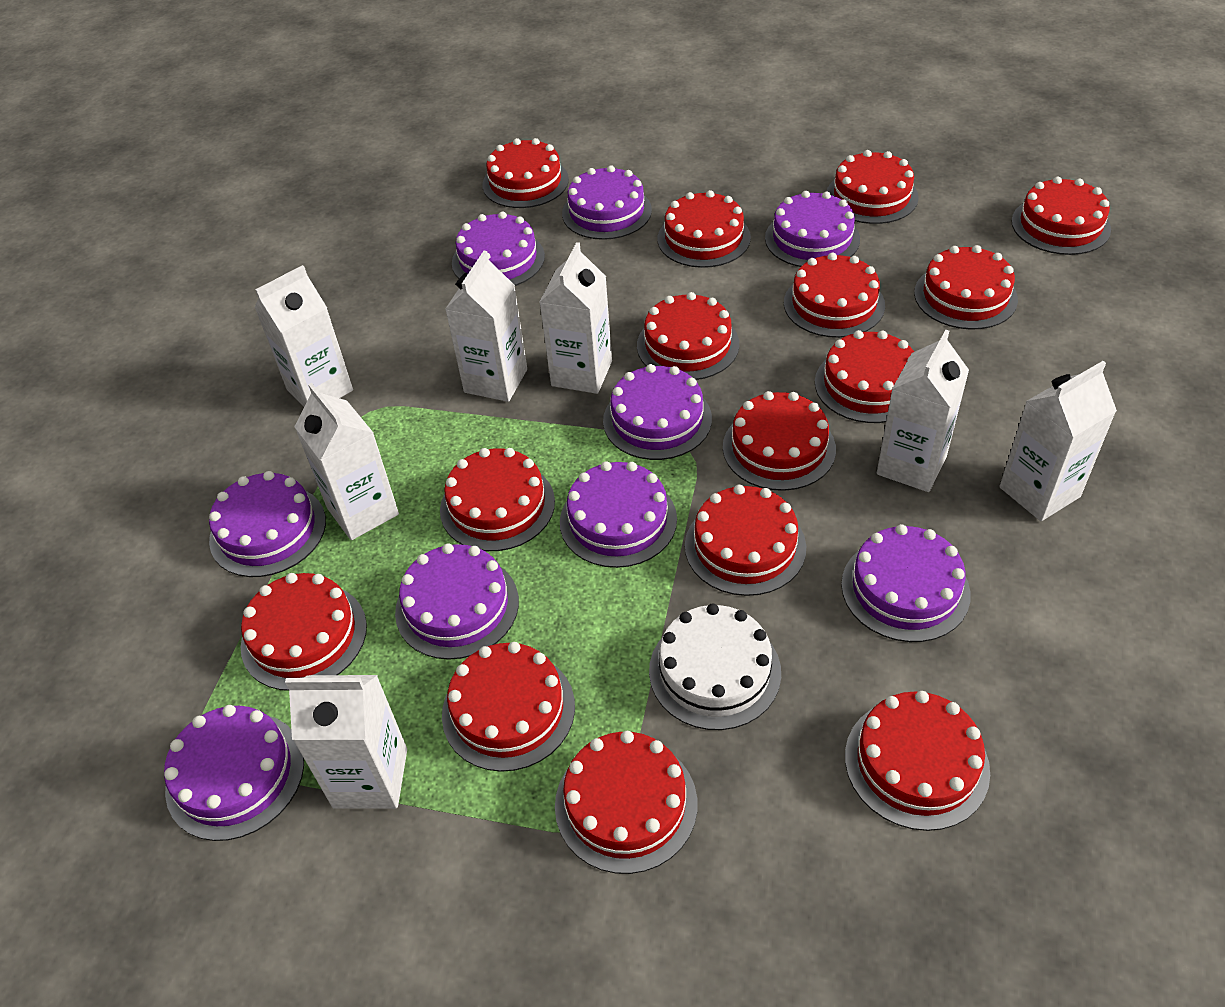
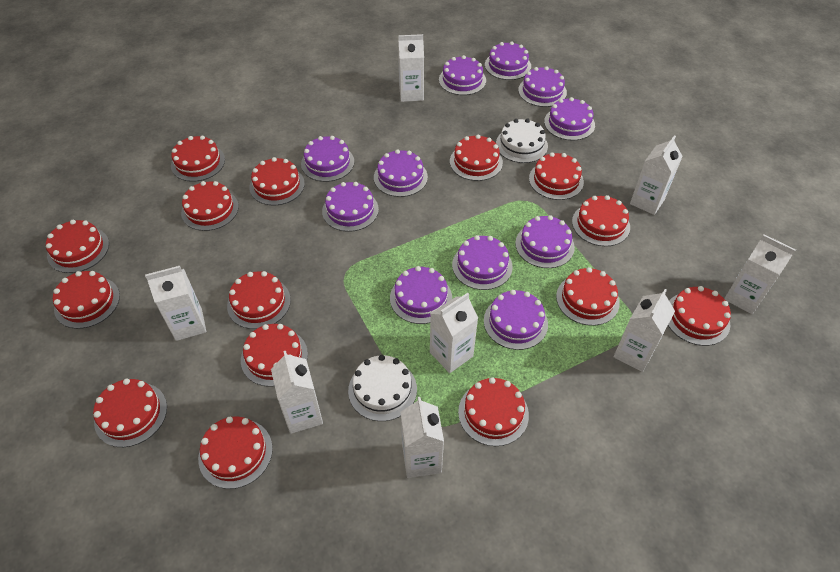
purple cake: [164,705,304,841] [209,471,326,577] [395,543,519,660] [452,212,545,286] [560,461,677,568] [562,165,652,240] [603,364,712,460] [765,191,860,267] [841,524,971,642] = 9 -> [301,136,354,182] [322,182,379,232] [374,149,428,197] [390,266,452,324] [439,55,486,95] [452,235,513,290] [484,290,548,350] [485,41,531,80] [515,215,575,268] [518,66,567,107] [544,97,595,140] = 11
white cake: [649,603,781,730] = 1 -> [348,355,417,421] [496,119,548,163] = 2
white carton: [254,265,353,407] [285,675,407,809] [294,383,399,540] [445,251,527,402] [540,242,612,394] [877,330,969,492] [999,361,1117,521] = 7 -> [145,266,206,341] [271,351,323,434] [398,34,424,102] [401,397,444,478] [430,293,478,373] [614,289,675,372] [630,135,683,215] [724,235,796,314] = 8

